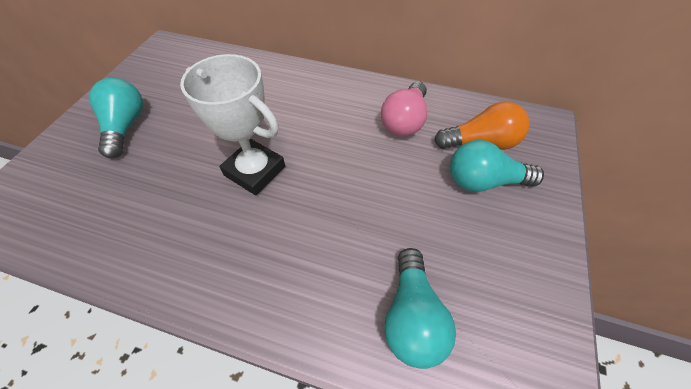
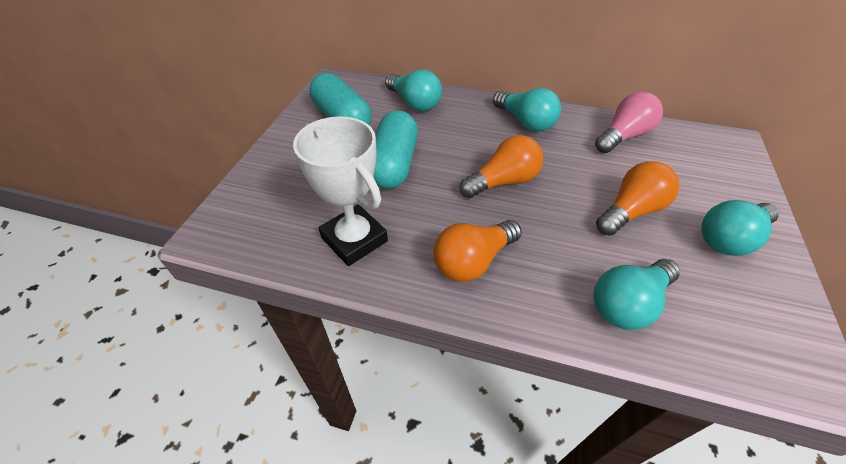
orange light bulb: [434,101,529,150] = 1 -> [433,220,522,282] [459,135,543,198] [596,161,679,236] = 3
turquoise capsule: none = 0 -> [310,73,372,125] [373,110,418,189] = 2
turquoise light bulb: [89,78,143,159] [384,248,456,369] [450,140,544,192] = 3 -> [385,69,442,112] [493,88,561,132] [594,259,680,330] [701,200,779,256] = 4

